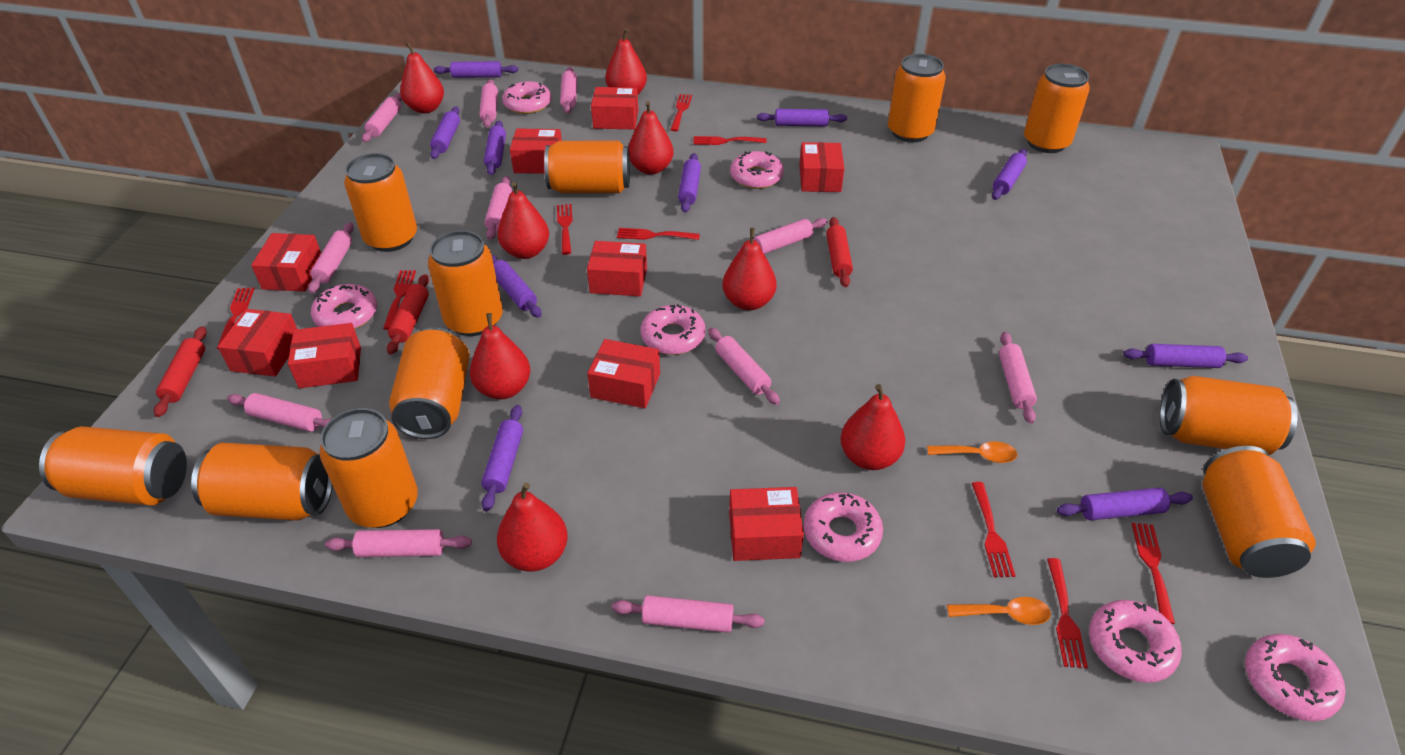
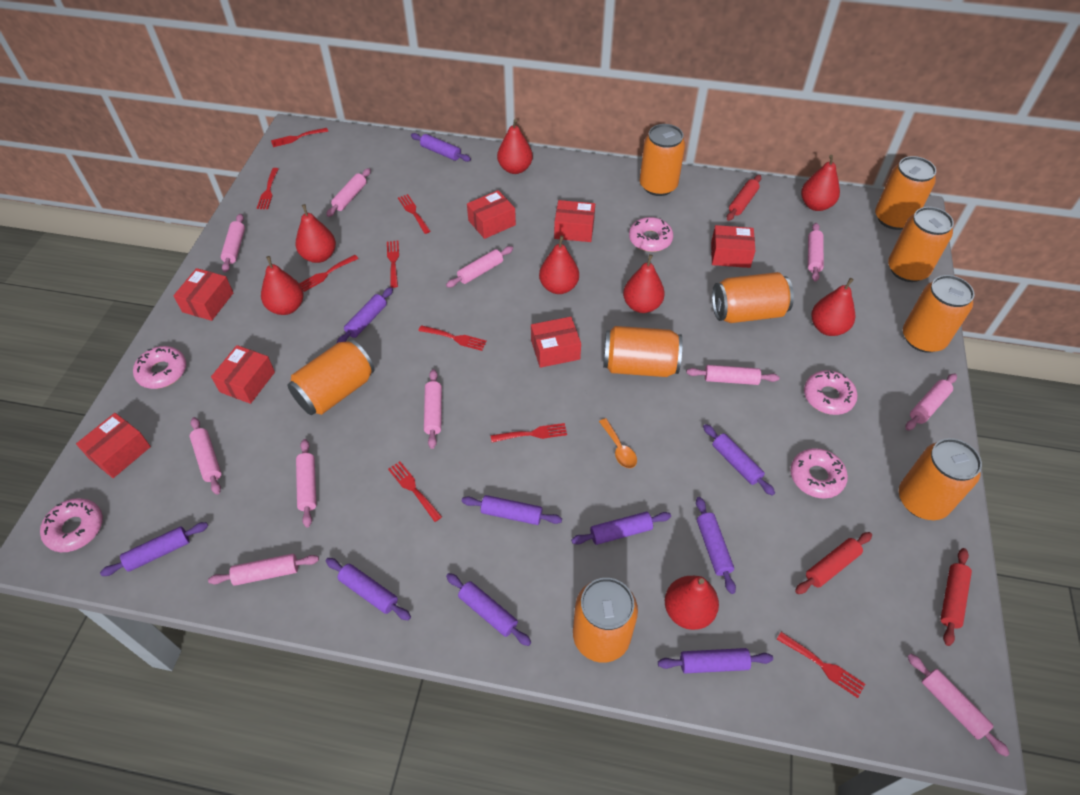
orange can: [39,426,187,505] [191,443,333,521] [319,408,418,528] [344,153,417,252] [389,327,470,439] [428,231,503,336] [544,141,630,193] [888,54,946,142] [1024,64,1090,153] [1160,376,1298,455] [1202,446,1316,578] = 11 -> [287,339,374,415] [573,578,638,663] [603,326,682,377] [640,124,685,196] [712,272,794,323] [875,156,936,230] [888,207,954,282] [899,438,982,520] [903,275,975,353] = 9
orange spoon: [927,441,1017,463] [947,597,1051,625] = 2 -> [599,418,637,468] = 1
pink donut: [311,284,377,329] [502,81,551,114] [641,304,706,355] [730,151,784,189] [804,492,883,562] [1089,600,1182,683] [1245,634,1345,721] = 7 -> [40,498,103,552] [133,346,186,389] [629,217,673,252] [790,448,848,499] [804,370,857,415] = 5
red box: [218,309,297,377] [251,233,321,292] [288,323,361,388] [510,129,562,174] [587,241,647,296] [587,339,660,408] [591,87,638,130] [729,487,804,561] [799,142,844,192] = 9 -> [76,413,151,478] [173,268,233,321] [211,345,275,404] [467,190,516,239] [531,317,581,368] [554,200,595,242] [711,225,755,268] = 7

